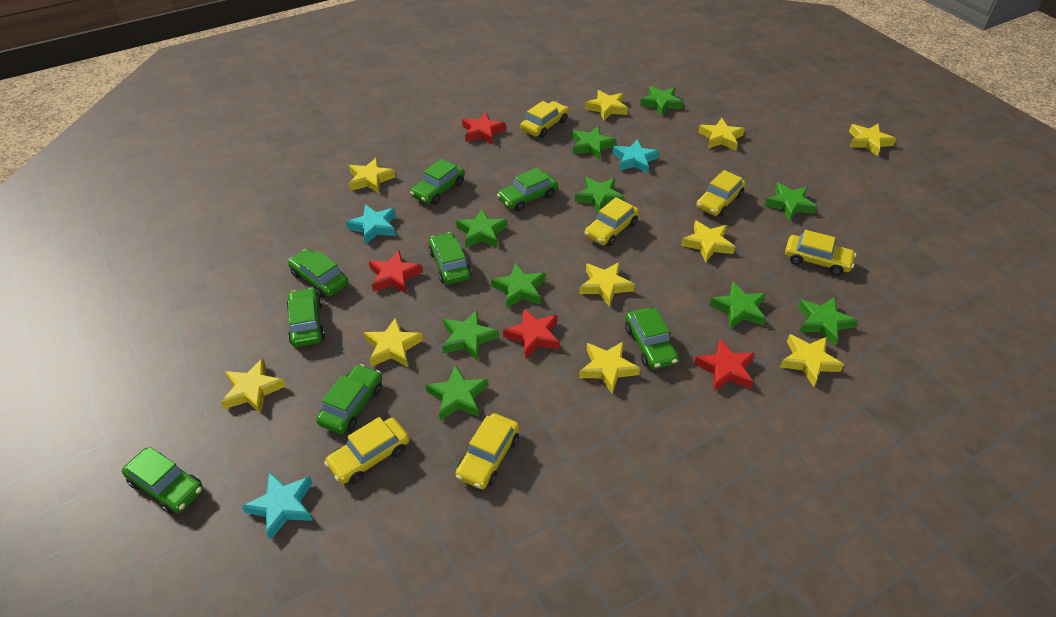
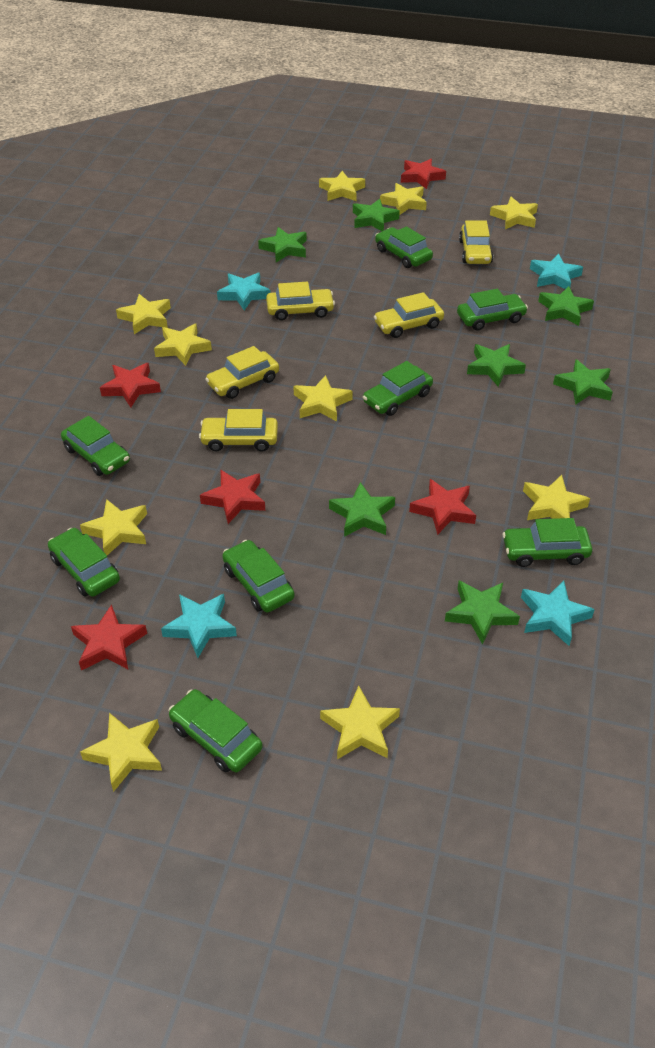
green star: [426,365,488,421] [442,310,499,361] [456,209,507,248] [491,263,545,309] [572,126,616,160] [575,177,625,214] [640,86,684,116] [710,282,766,329] [764,182,818,221] [798,297,858,346] = 10 -> [258,227,307,262] [329,482,395,537] [353,199,400,231] [445,580,520,645] [467,344,526,387] [538,286,594,326] [553,359,613,405] = 7
red star: [369,250,423,294] [462,112,506,144] [503,308,560,359] [694,339,755,391] = 4 -> [71,605,147,670] [100,363,161,408] [200,470,265,524] [401,159,446,189] [409,479,476,535] = 5
turquoise star: [242,472,313,540] [346,204,396,245] [612,139,659,174] = 3 -> [161,594,237,658] [217,273,271,310] [521,581,595,646] [530,254,583,289] = 4
yellow car: [324,417,410,484] [455,413,520,489] [520,101,569,138] [585,197,639,246] [696,170,746,217] [785,230,856,275] = 6 -> [199,409,278,451] [205,346,279,399] [266,282,335,320] [374,292,444,338] [459,221,493,264] = 5

